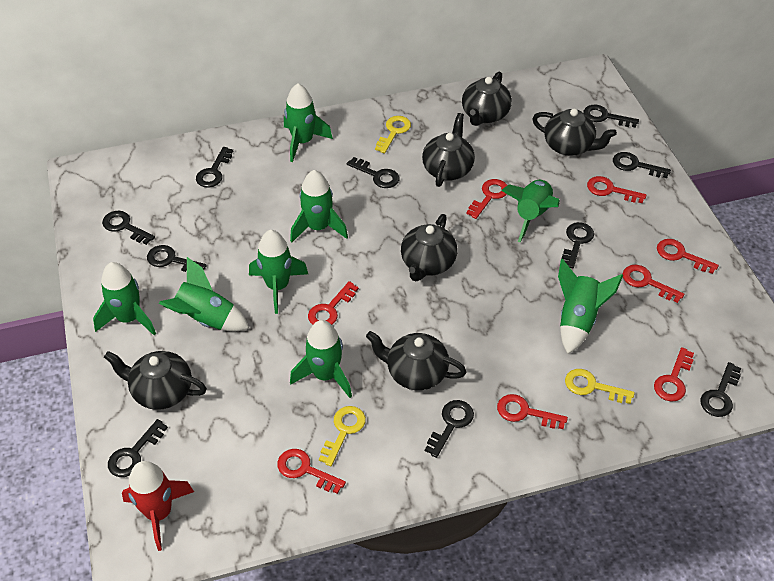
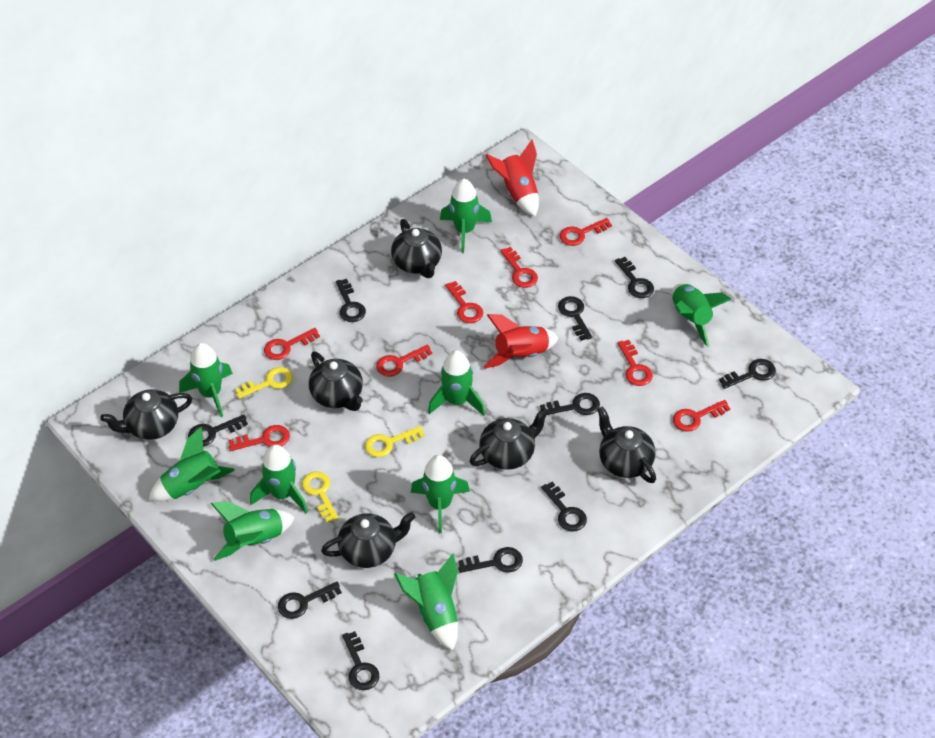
green rocket: [93,262,156,335] [159,257,249,331] [249,230,308,314] [284,83,333,162] [290,170,348,242] [290,320,352,398] [501,180,560,242] [558,259,623,354] = 8 -> [149,427,235,502] [179,343,233,417] [211,501,295,561] [250,445,308,513] [394,554,458,650] [411,455,470,533] [428,350,485,416] [440,179,492,253] [672,283,732,347] = 9
red rocket: [122,461,194,551] = 1 -> [484,314,559,369] [485,140,539,217] = 2

